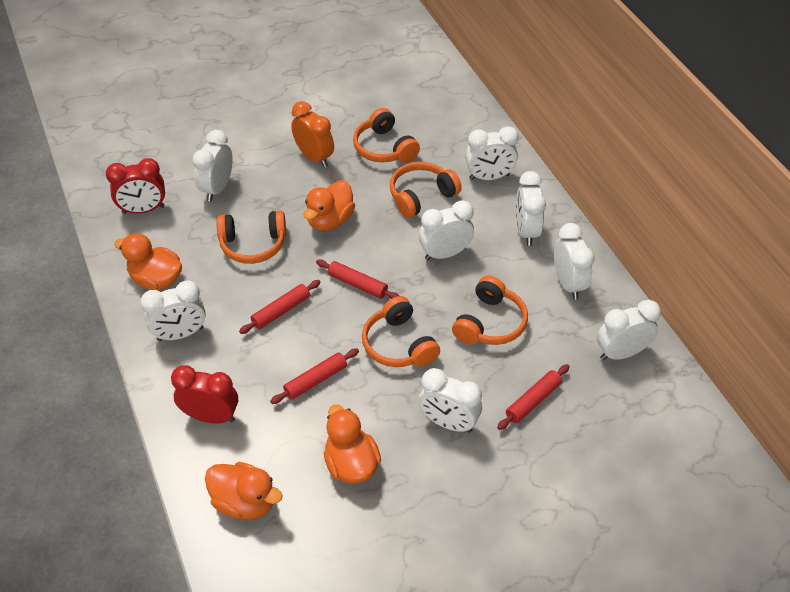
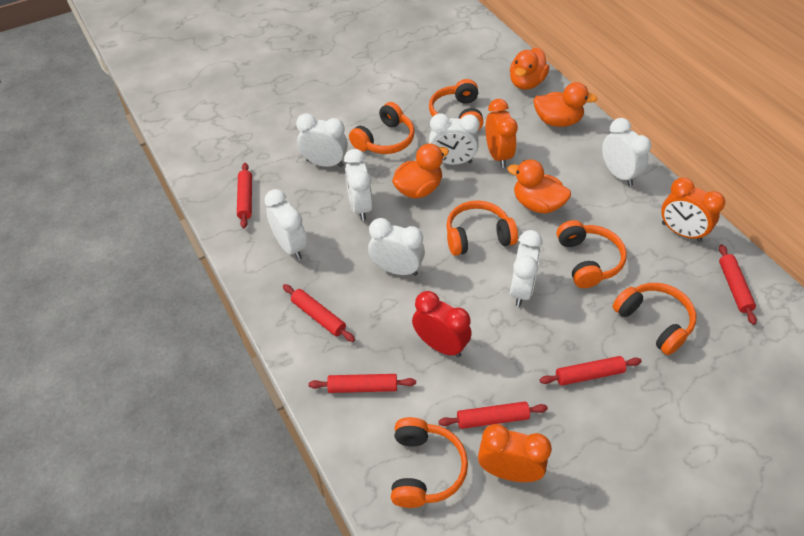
orange clock: [291,101,334,168] = 1 -> [478,424,552,482] [485,99,518,168] [661,178,725,242] = 3
orange headphones: [216,210,286,264] [353,108,420,162] [362,296,440,367] [390,162,462,218] [452,276,528,345] = 5 -> [349,102,414,154] [391,417,468,508] [429,79,483,131] [446,200,518,256] [557,220,627,288] [613,283,696,355] = 6
red clock: [106,158,165,214] [171,365,238,424] = 2 -> [412,291,472,357] = 1
red rolling pin: [239,280,321,334] [270,348,359,404] [316,259,399,299] [497,364,570,430] = 4 -> [237,163,252,228] [283,284,355,342] [309,374,416,393] [438,402,548,429] [540,356,642,386] [719,244,757,325] = 6
white clock: [140,280,206,341] [192,130,233,201] [419,200,474,260] [419,368,482,433] [465,126,519,180] [516,171,546,246] [554,223,594,299] [597,300,661,360] = 8 -> [264,189,307,260] [296,113,348,167] [344,149,373,221] [368,218,425,276] [429,113,480,165] [510,230,542,307] [602,118,651,186] = 7

